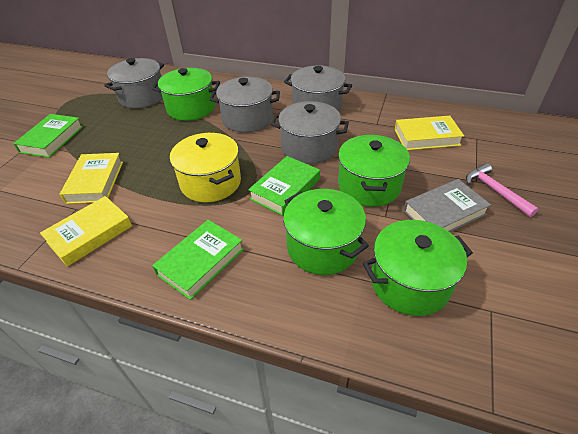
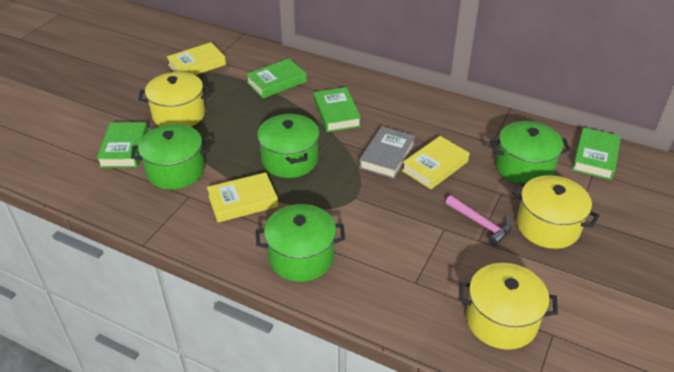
green book: [13,114,83,158] [152,220,244,300] [248,156,320,216] = 3 -> [97,122,148,168] [246,59,307,98] [314,87,361,132] [572,127,621,180] = 4
grey pot: [104,58,164,108] [210,77,280,133] [271,101,349,164] [284,65,352,112] = 4 -> none = 0
yellow pot: [170,133,241,202] = 1 -> [138,72,211,127] [459,263,558,350] [512,175,600,249] = 3

